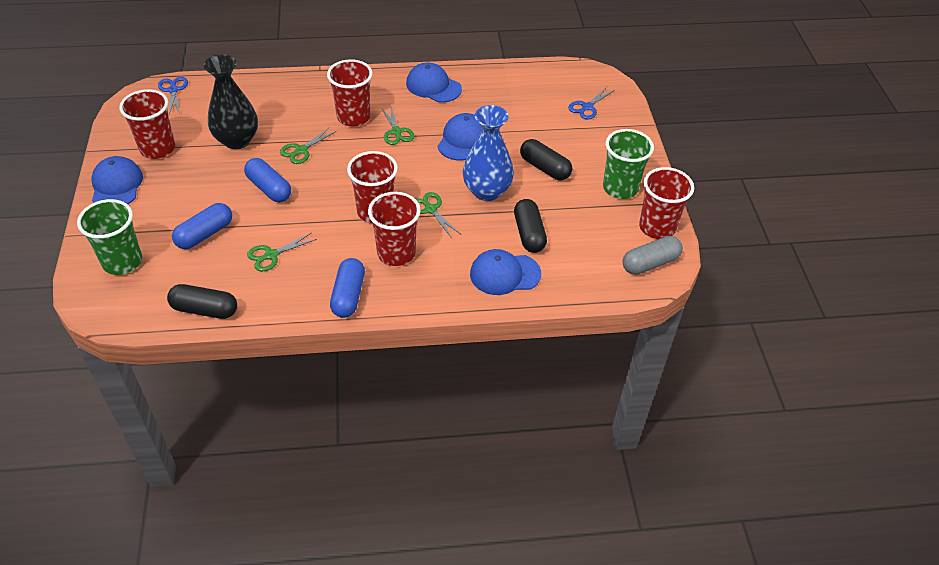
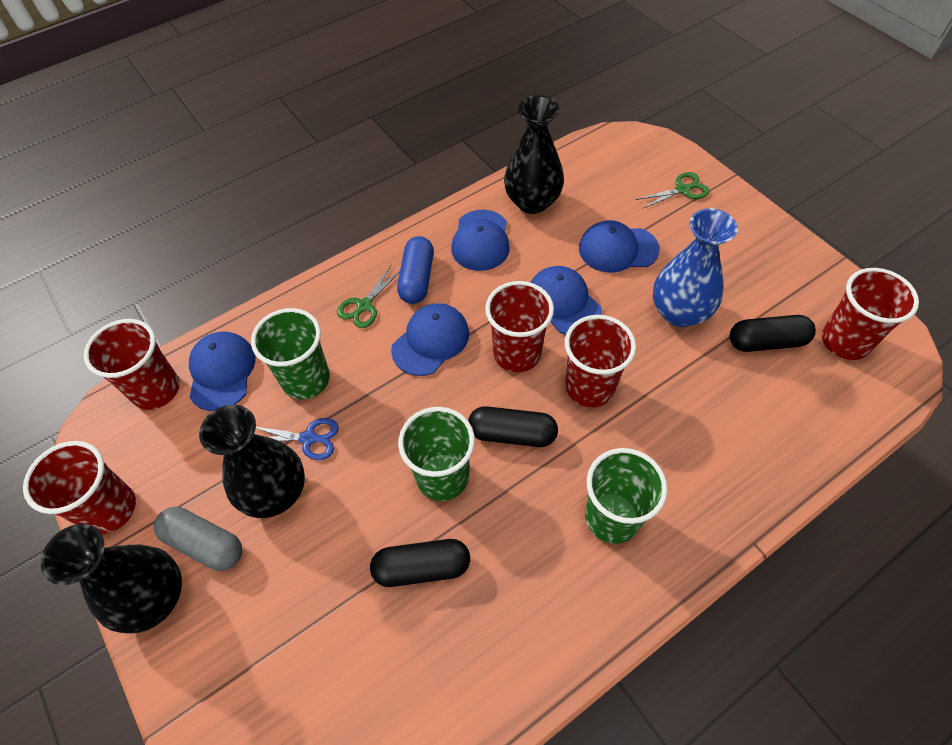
black vase: [204,54,258,149] = 1 -> [41,524,182,634] [199,405,305,518] [504,95,564,214] = 3
blue cap: [92,156,143,204] [406,63,462,103] [438,113,483,160] [470,249,541,295] = 4 -> [189,332,256,411] [391,303,469,376] [451,210,510,271] [530,266,602,334] [579,220,660,273] = 5
blue capsule: [172,203,232,249] [244,158,291,202] [330,258,365,318] = 3 -> [397,236,434,304] = 1
blue scissors: [158,77,188,114] [568,87,615,120] = 2 -> [256,418,339,460] = 1
green cup: [77,199,142,275] [603,129,654,199] = 2 -> [251,308,330,399] [398,407,475,501] [585,448,668,544] = 3
green scissors: [247,233,317,272] [280,127,337,164] [381,107,414,145] [416,192,461,237] = 4 -> [337,266,400,328] [636,172,710,209] = 2

